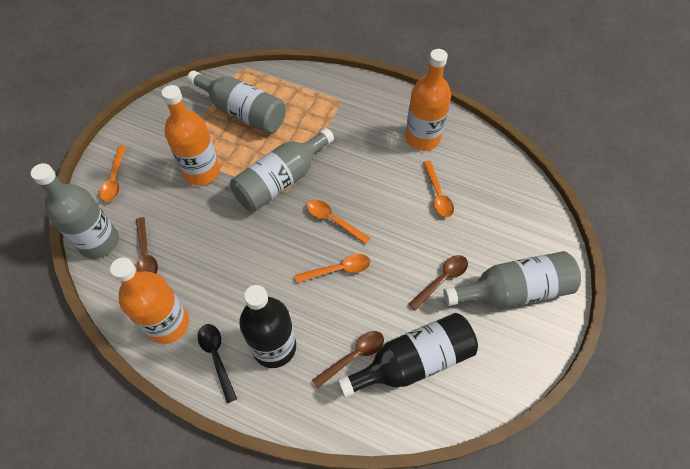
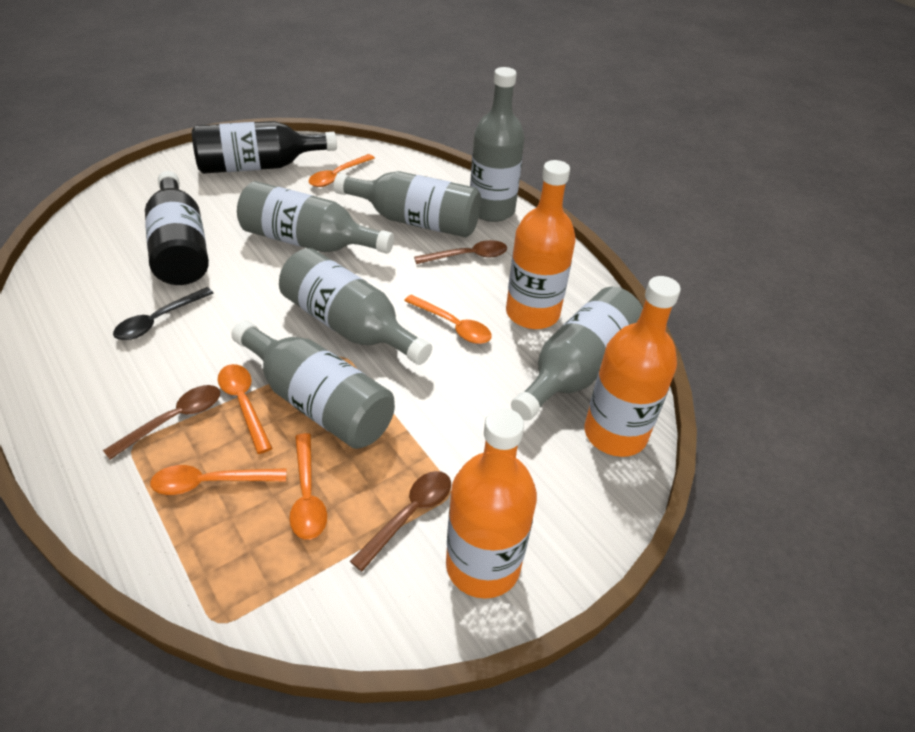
grey bottle: [31,163,119,259] [187,71,286,134] [230,128,334,212] [443,251,581,308] = 4 -> [231,320,395,449] [237,181,394,254] [279,248,432,365] [333,171,481,237] [470,67,525,222] [511,287,643,421] = 6
orange spoon: [99,146,126,202] [295,254,370,283] [307,200,370,244] [423,161,454,217] = 4 -> [150,465,286,495] [218,364,272,454] [289,433,327,540] [308,154,375,187] [404,294,492,344] = 5

